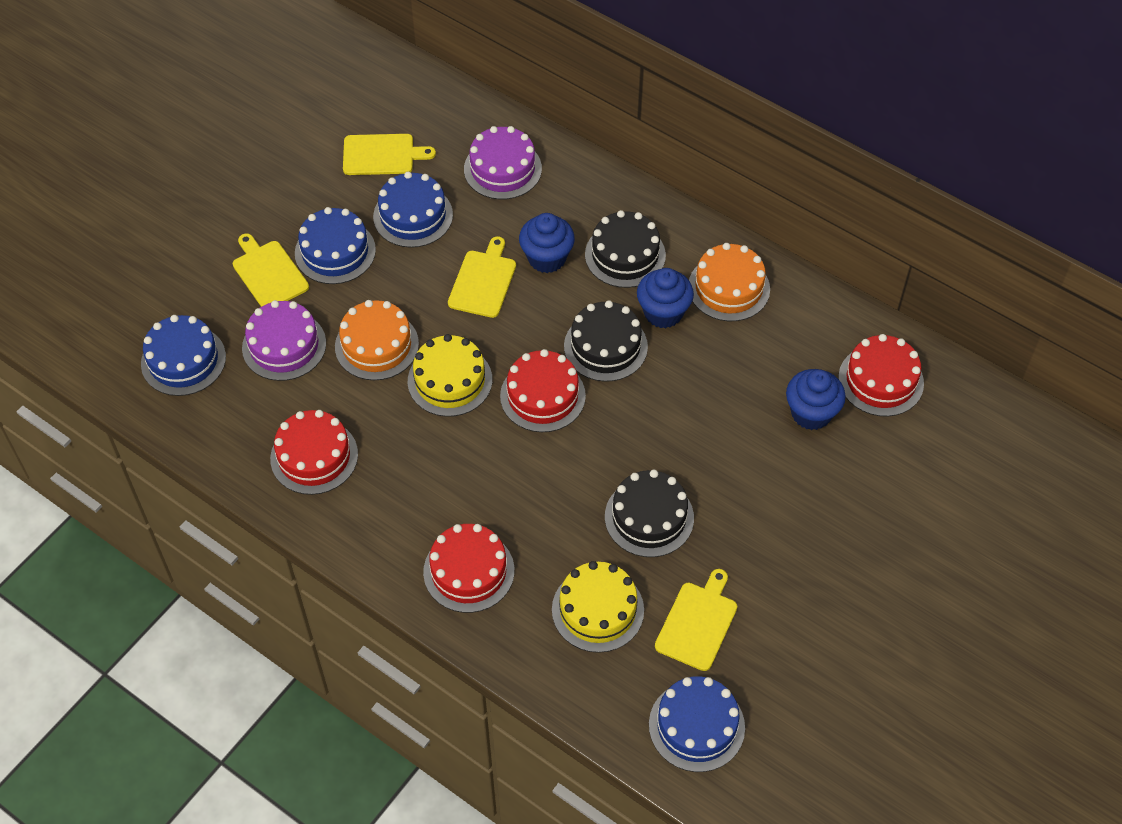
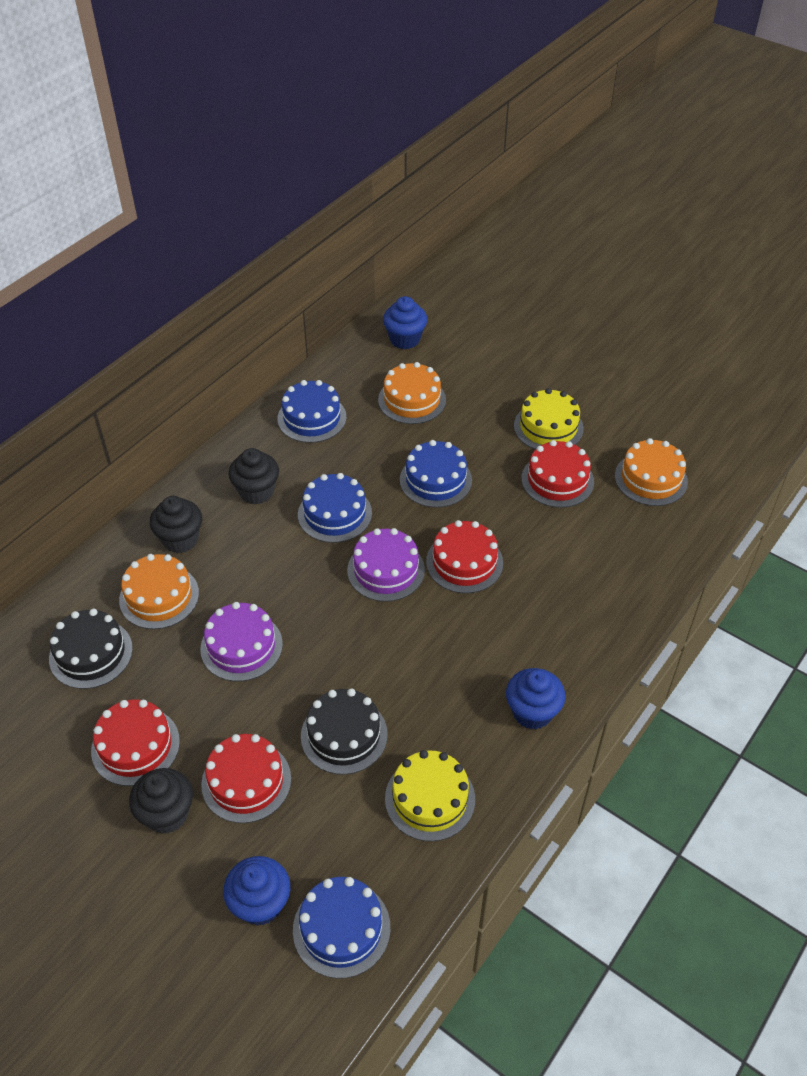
black cake: [564,300,648,382] [585,210,666,288] [605,470,694,557] = 3 -> [49,609,133,689] [301,689,388,775] = 2
black cupcake: none = 0 -> [129,768,193,834] [150,496,202,553] [228,448,279,505] = 3
orange cake: [335,300,419,380] [689,243,770,321] = 2 -> [119,554,199,629] [378,362,446,424] [615,438,688,506] = 3
yellow cutting board: [233,234,309,307] [343,134,436,175] [448,236,516,318] [655,569,737,671] = 4 -> none = 0

